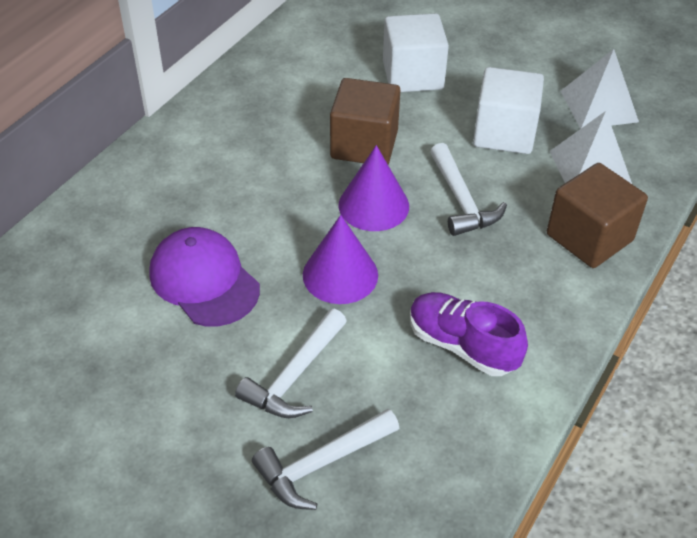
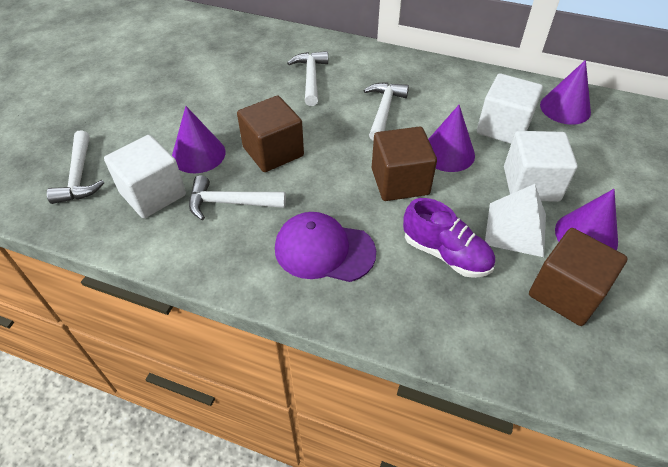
brown cube: [330,78,400,164] [547,163,648,268] = 2 -> [237,96,304,172] [372,127,437,201] [529,228,628,326] = 3
purple cone: [303,215,378,304] [339,145,409,231] = 2 -> [172,106,226,173] [428,105,475,172] [540,60,591,125] [555,189,618,250] = 4
white cube: [383,13,449,92] [473,67,544,154] = 2 -> [104,135,186,218] [477,74,543,144] [504,131,577,202] = 3
white hammer: [235,309,347,418] [252,409,399,510] [430,143,507,236] = 3 -> [47,130,104,204] [189,175,286,220] [287,51,328,106] [363,82,409,141] = 4
white pyramid: [550,111,632,184] [561,49,639,129] = 2 -> [485,184,546,257] = 1

